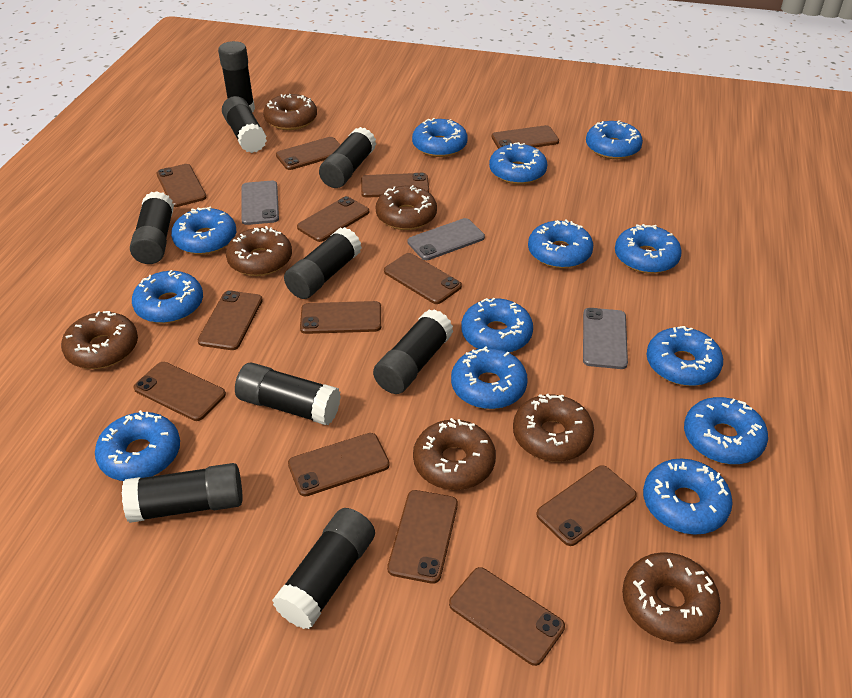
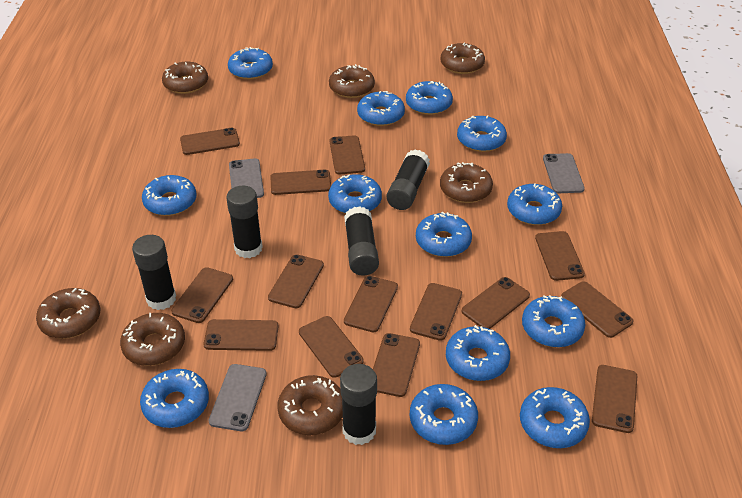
black glue stick: [122,463,243,523] [130,191,174,264] [218,41,255,112] [222,96,267,153] [235,363,341,425] [272,508,375,629] [284,227,362,299] [319,127,376,188] [373,309,453,394] = 9 -> [132,235,176,310] [226,186,263,258] [340,364,377,445] [344,206,379,276] [387,149,430,210] = 5
brown phone: [133,362,226,421] [157,164,207,207] [198,290,263,350] [276,137,341,170] [288,433,390,496] [297,196,369,242] [300,301,381,334] [361,173,429,198] [384,253,462,304] [387,490,458,584] [449,567,565,666] [492,125,559,149] [536,465,637,546] = 13 -> [171,267,233,323] [180,128,240,155] [204,319,279,351] [268,254,324,308] [270,170,331,195] [299,316,364,378] [330,135,365,175] [344,276,398,332] [373,333,420,397] [410,283,462,341] [461,277,530,329] [535,231,585,281] [561,281,634,338] [592,365,637,433] = 14

